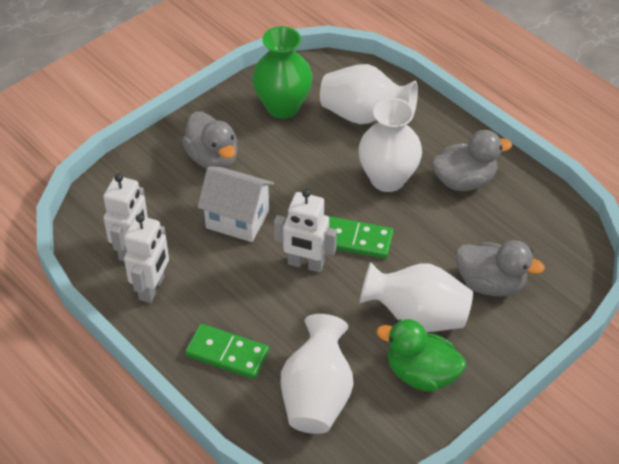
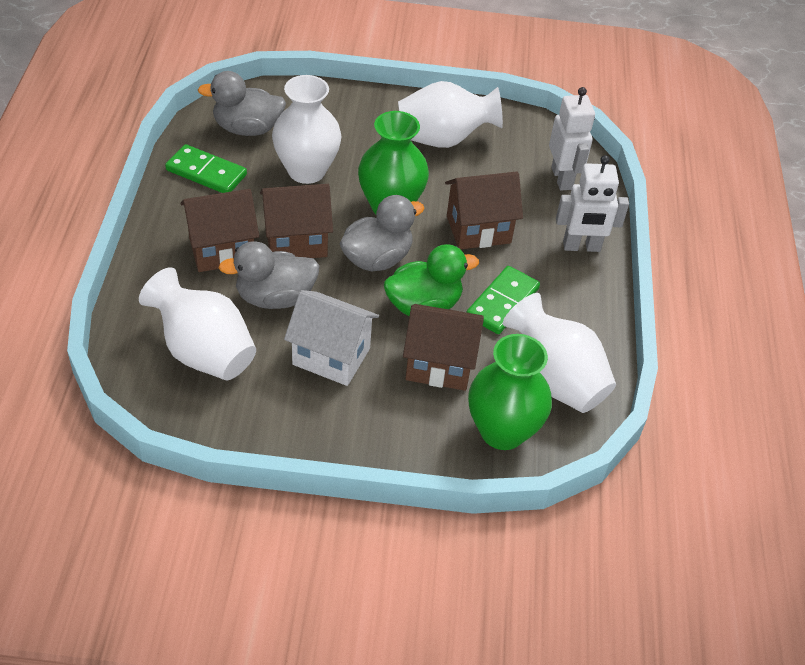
brown house: none = 0 -> [180,189,259,272] [260,184,333,258] [403,304,484,391] [445,172,523,249] = 4
green vase: [252,26,313,119] = 1 -> [358,111,429,214] [468,334,552,450] = 2
white robot: [103,173,148,261] [124,214,169,303] [274,189,337,273] = 3 -> [549,87,595,191] [556,155,629,252] = 2

